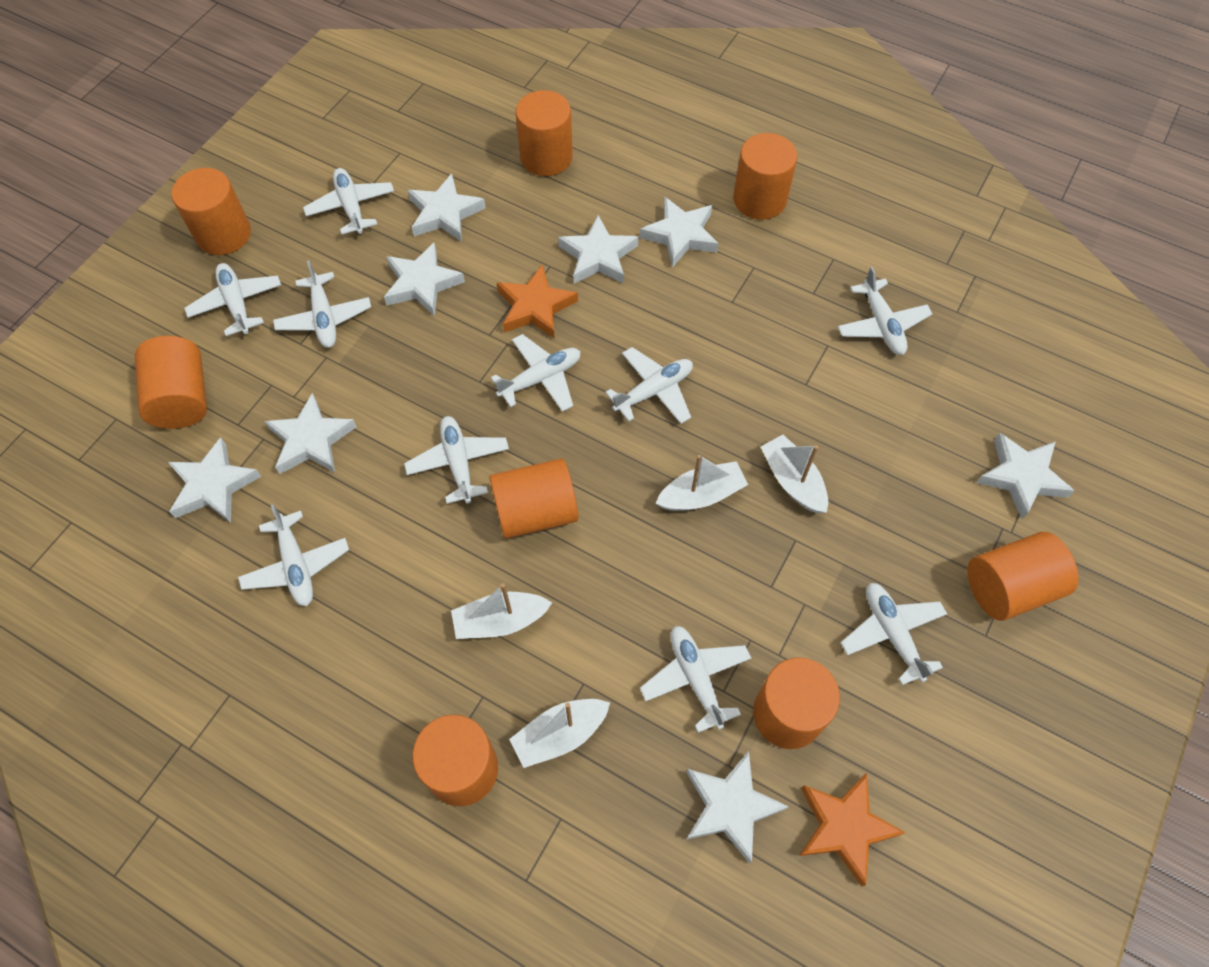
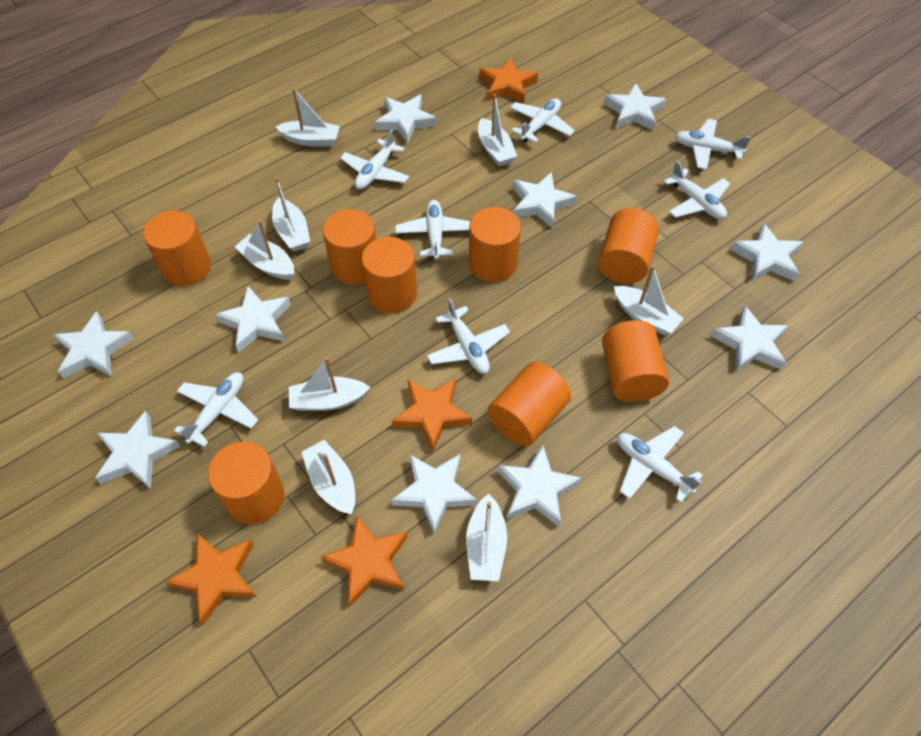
orange star: [497,264,578,339] [799,773,905,887] = 2 -> [165,534,256,625] [321,516,407,606] [392,378,472,451] [479,58,538,103] = 4
white boat: [451,583,552,639] [509,699,610,768] [656,455,748,511] [761,435,828,513] = 4 -> [235,220,294,280] [272,177,310,252] [276,88,340,146] [289,357,370,411] [302,440,355,514] [466,493,507,581] [478,94,517,167] [614,265,684,335] = 8
white plane: [184,263,281,336] [238,504,349,606] [273,260,371,348] [303,168,394,234] [404,416,509,504] [491,334,581,412] [605,347,693,424] [640,626,751,733] [838,267,932,355] [841,583,947,685] = 10 -> [174,372,258,447] [340,129,409,190] [395,200,470,260] [427,298,510,374] [510,99,575,143] [617,426,703,503] [664,161,730,219] [675,119,751,170] = 8
white star: [168,437,261,523] [265,393,357,474] [384,243,465,316] [408,174,486,242] [558,215,638,284] [640,197,719,268] [686,751,789,864] [976,433,1074,519] = 8 -> [54,311,134,378] [95,411,181,489] [215,286,291,352] [375,95,436,143] [392,454,477,534] [498,445,581,527] [513,172,577,229] [604,83,666,131] [711,305,788,372] [731,223,803,281] = 10

